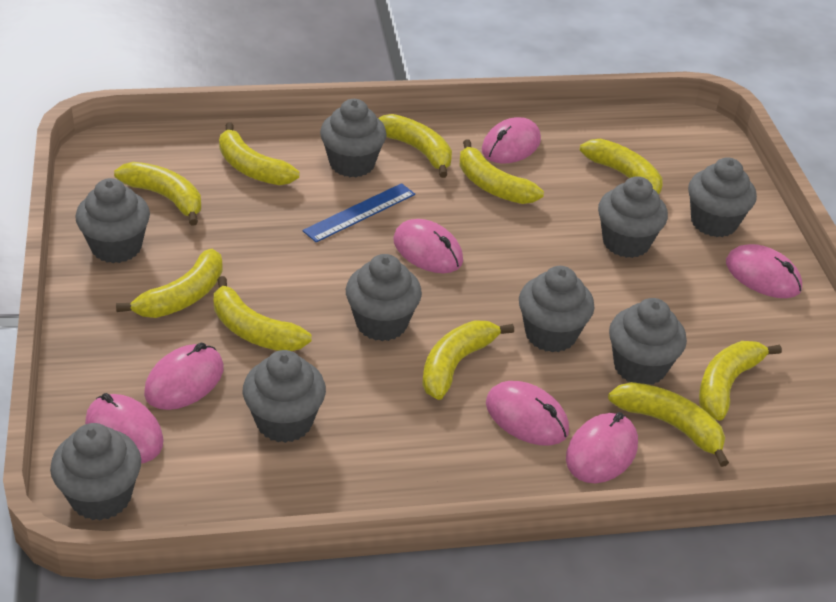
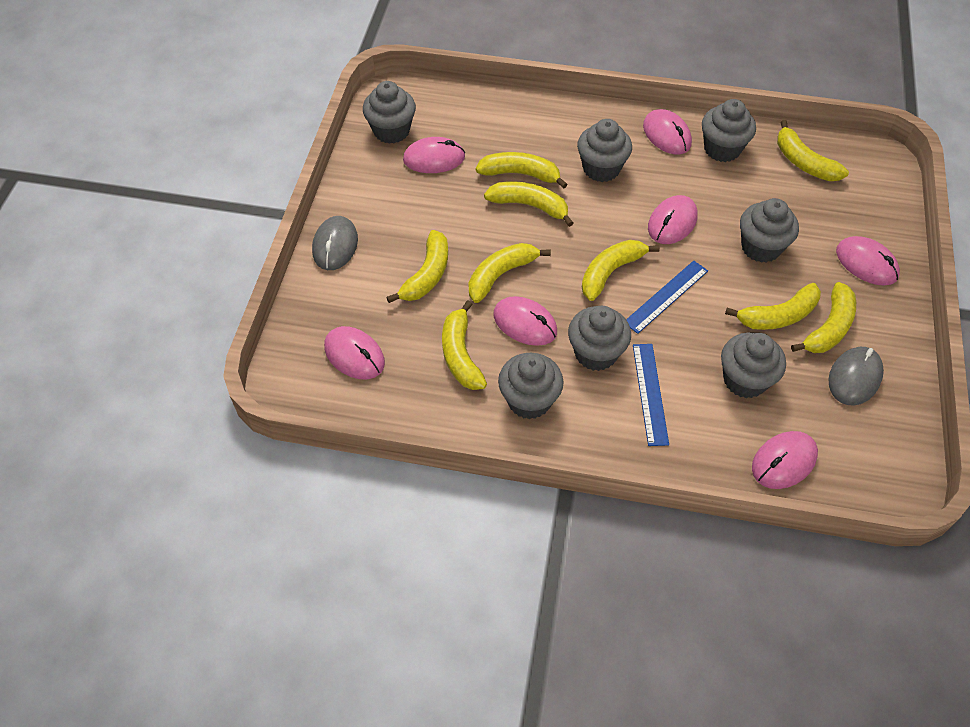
blue ruler: [302,183,415,242] = 1 -> [626,261,708,334] [633,344,669,446] = 2
grey cupcake: [50,423,141,521] [75,178,150,263] [243,350,326,443] [320,99,387,177] [346,254,422,341] [519,266,595,352] [598,176,668,258] [609,298,687,385] [688,157,757,237] = 9 -> [363,81,416,144] [498,353,564,419] [568,306,631,371] [577,119,632,182] [702,99,756,162] [721,332,786,398] [740,198,799,263] = 7
grey mouse: none = 0 -> [312,216,358,270] [828,347,884,405] = 2
yellow banana: [114,162,201,226] [116,249,223,318] [214,276,312,351] [219,122,299,185] [378,114,452,178] [422,320,514,400] [459,139,544,204] [580,139,663,194] [608,382,729,467] [699,341,782,421] = 10 -> [386,230,448,303] [442,300,487,390] [469,243,551,303] [476,152,568,189] [484,181,574,227] [582,240,660,301] [725,283,821,330] [777,120,849,181] [791,282,856,353] = 9

